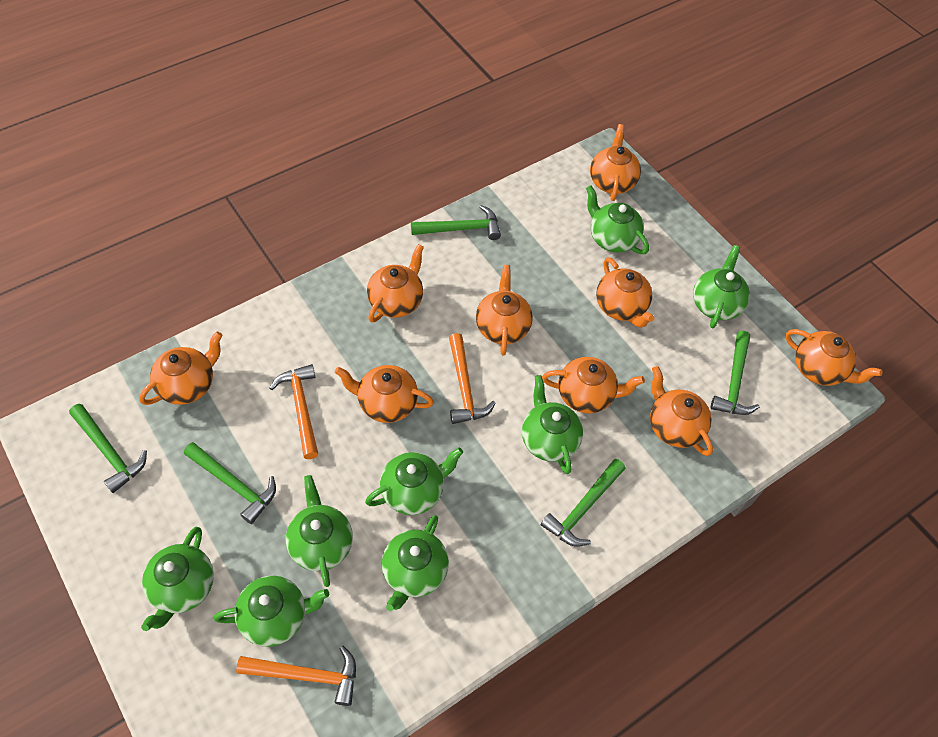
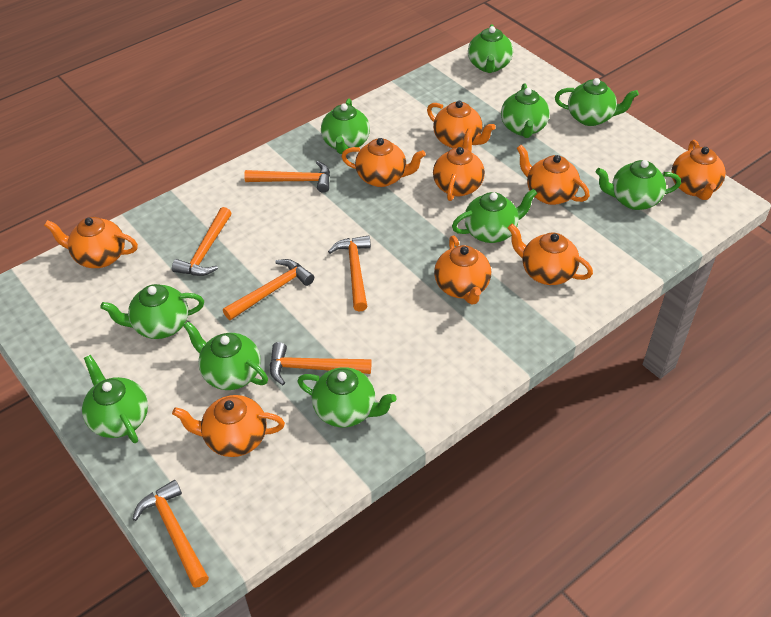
green hammer: [69,404,147,493] [184,442,276,524] [411,205,501,240] [541,459,626,547] [711,331,759,415] = 5 -> none = 0
green teapot: [141,527,214,631] [214,576,329,647] [286,475,353,587] [365,447,463,515] [382,515,449,611] [522,375,583,474] [586,185,649,254] [693,245,750,328] = 8 -> [82,355,148,443] [100,284,204,339] [183,321,268,390] [297,367,396,427] [321,98,370,154] [452,189,537,243] [468,24,513,73] [501,83,550,138] [555,78,639,126] [596,160,681,210] = 10
orange hammer: [236,646,356,706] [270,364,318,459] [449,333,496,424] = 3 -> [133,480,209,588] [172,207,231,276] [223,259,314,320] [244,161,330,193] [270,342,372,385] [328,235,371,312] = 6

